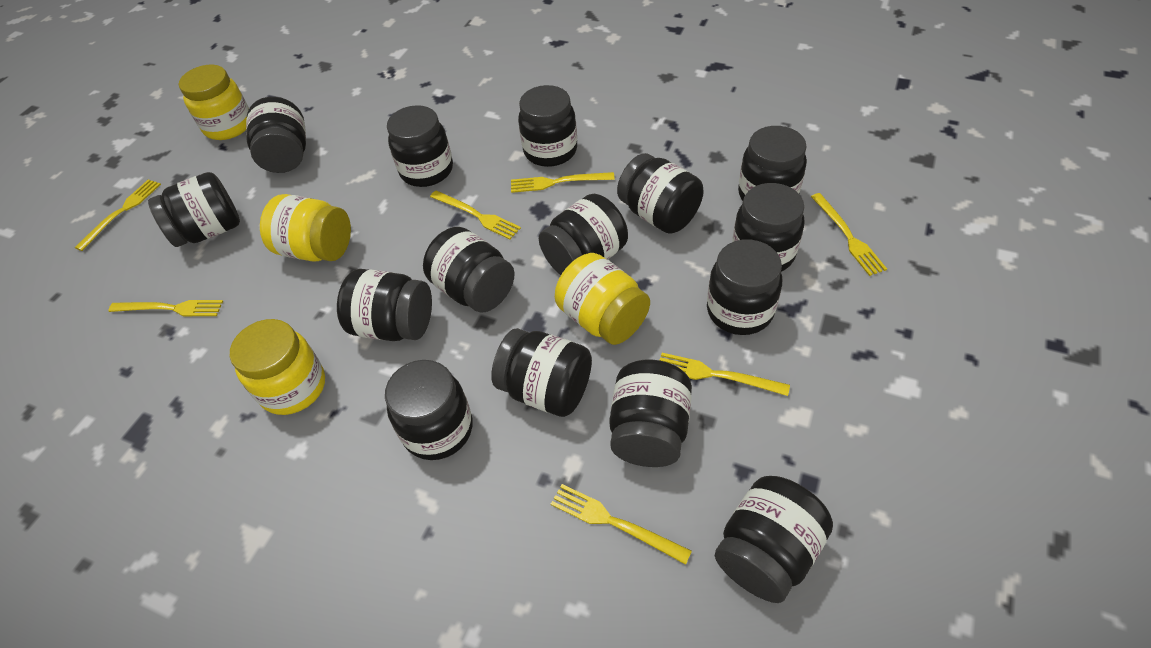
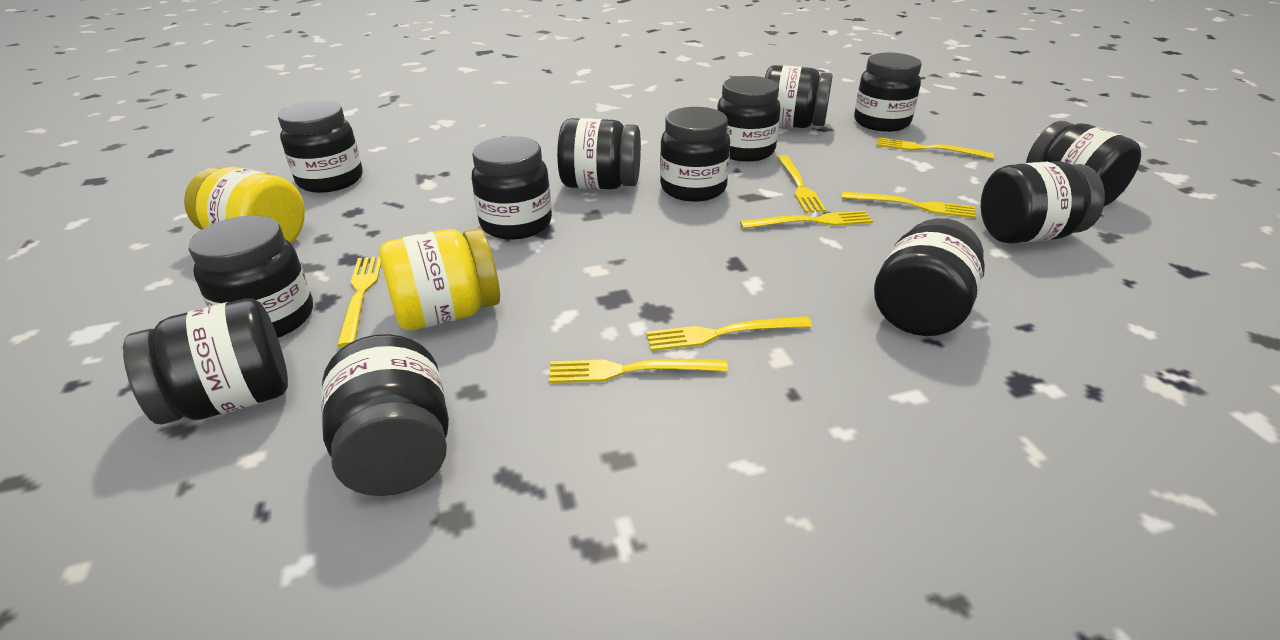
black jar: [148,172,240,247] [246,97,306,173] [337,269,432,341] [385,360,473,460] [387,105,453,187] [423,227,515,312] [491,328,592,417] [518,85,577,167] [539,194,628,275] [609,360,692,467] [617,153,704,234] [707,239,782,335] [715,476,833,603] [732,183,804,272] [738,126,807,201] = 15 -> [123,298,288,425] [189,215,313,338] [278,101,363,193] [321,334,449,496] [472,136,552,240] [557,118,641,189] [660,107,730,202] [717,76,781,162] [765,65,833,128] [854,53,921,132] [874,218,985,336] [981,161,1105,244] [1026,121,1141,206] = 13
yellow jar: [179,65,249,140] [230,319,325,415] [260,194,351,262] [555,253,650,345] = 4 -> [184,167,305,244] [379,228,500,331] = 2

